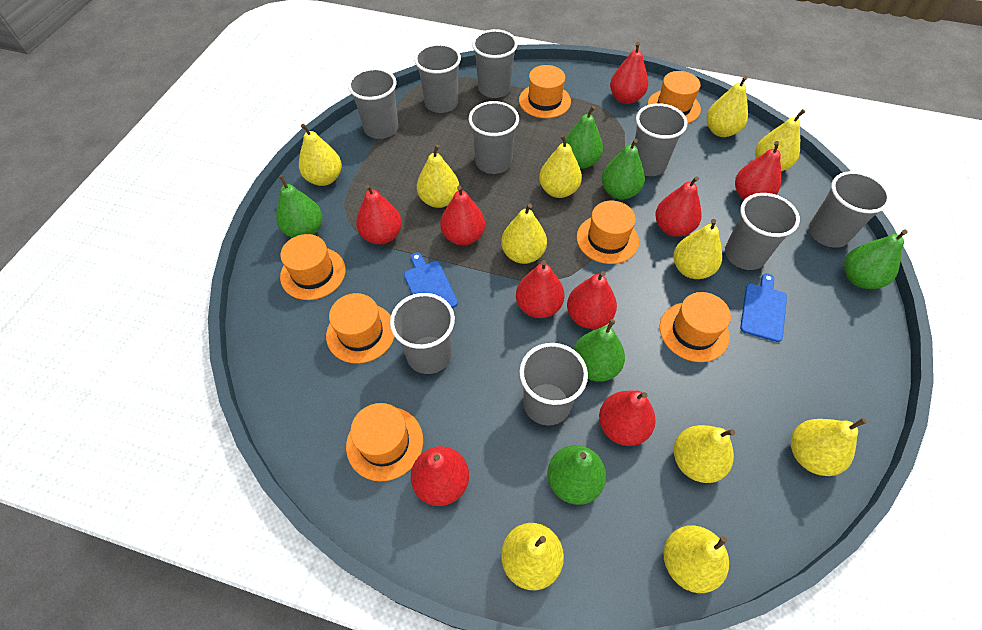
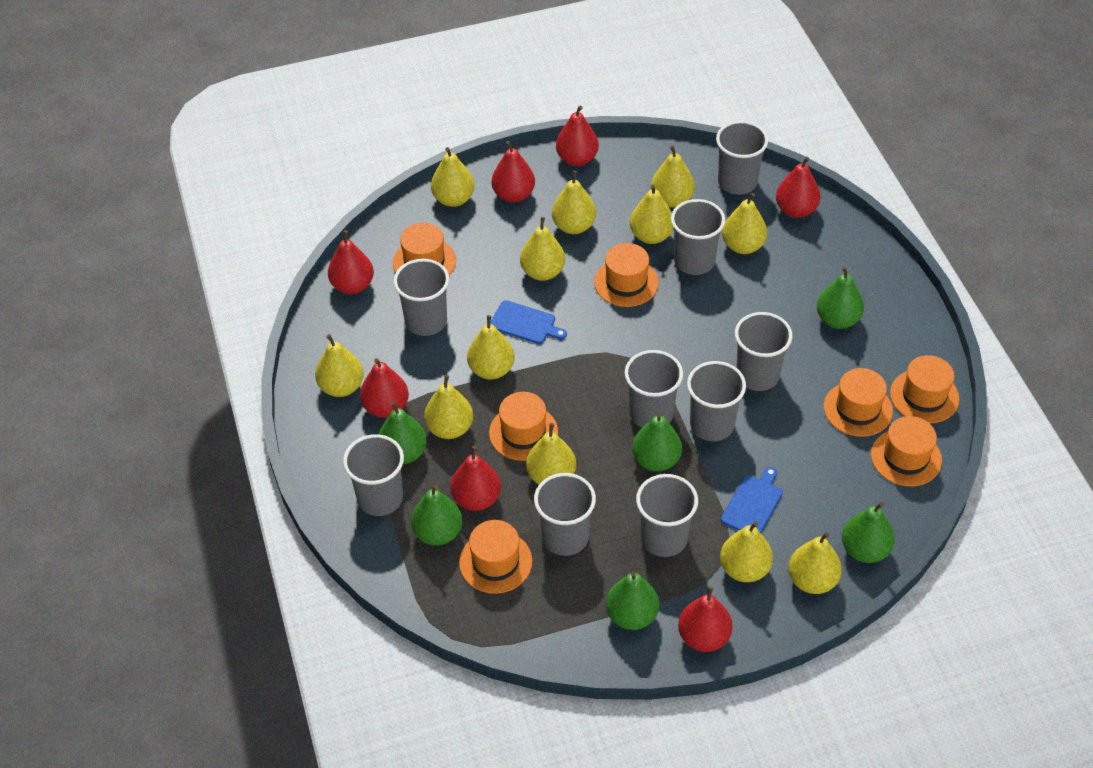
red pear: [356,184,402,244] [411,446,469,506] [440,186,485,245] [516,260,564,318] [567,271,617,329] [599,391,656,446] [610,42,648,104] [655,176,702,237] [735,141,781,200] = 9 -> [328,231,374,294] [360,358,409,418] [450,446,501,511] [492,141,535,203] [556,105,599,166] [678,587,733,652] [776,157,821,218] = 7
yellow pear: [299,124,342,186] [417,144,459,208] [501,204,547,264] [501,523,564,590] [539,134,582,198] [663,525,729,593] [674,219,722,279] [674,425,735,483] [706,76,748,137] [755,109,805,171] [791,418,867,476] = 11 -> [315,334,364,397] [424,375,473,439] [431,147,475,207] [467,315,515,380] [520,217,565,281] [526,423,576,485] [552,171,596,234] [630,184,674,244] [651,145,695,208] [720,522,773,582] [722,193,767,254] [788,532,842,594] = 12

